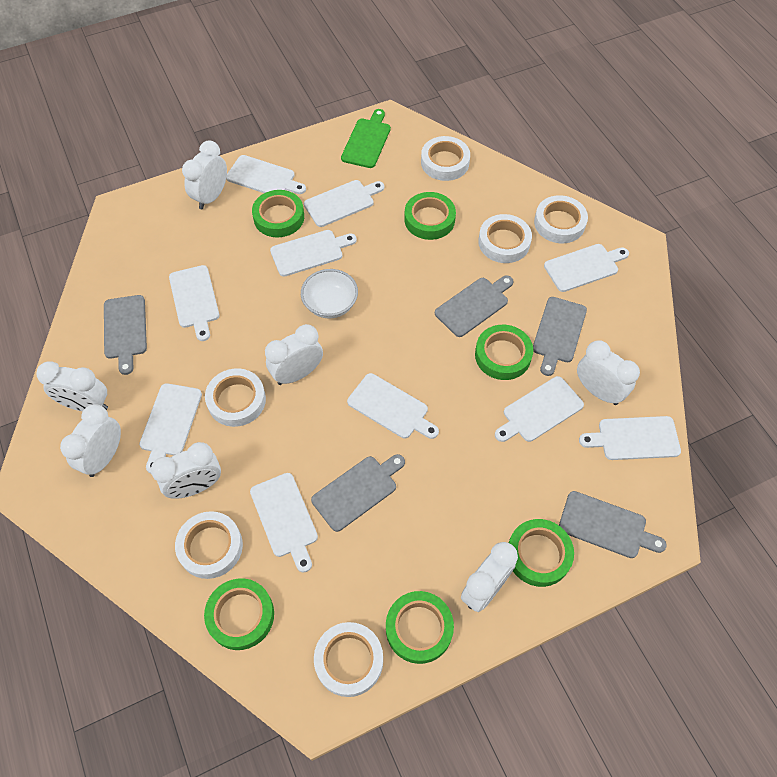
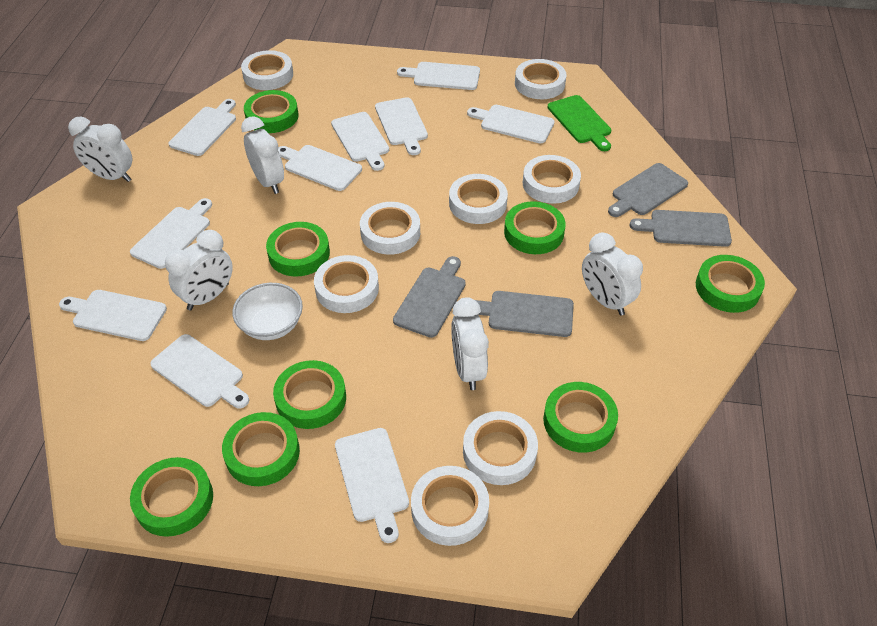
green tape: [204,578,274,650] [252,190,304,237] [386,591,454,664] [404,192,456,240] [475,325,533,380] [509,519,574,587] = 6 -> [130,457,213,537] [222,412,300,486] [244,90,298,133] [266,222,330,277] [273,360,346,429] [504,201,566,254] [543,382,618,453] [696,255,765,313] = 8
grey cutting board: [104,295,147,375] [311,454,405,532] [435,276,514,337] [533,297,587,376] [559,491,667,558] = 5 -> [393,256,466,338] [475,291,574,337] [608,163,688,217] [630,210,732,247] = 4
white clock: [36,361,108,411] [60,404,121,477] [151,442,221,499] [182,140,227,209] [265,324,323,385] [461,542,518,612] [577,340,640,405] = 7 -> [68,117,132,182] [165,230,233,311] [241,116,284,194] [451,297,489,390] [582,233,643,316] = 5
white tape: [175,511,243,579] [205,368,266,427] [314,622,383,697] [421,136,470,181] [478,214,532,263] [534,195,588,243] = 6 -> [241,50,293,90] [314,255,379,313] [360,202,420,255] [411,466,489,546] [449,174,508,224] [463,411,538,485] [515,59,566,99] [523,155,581,204] = 8

